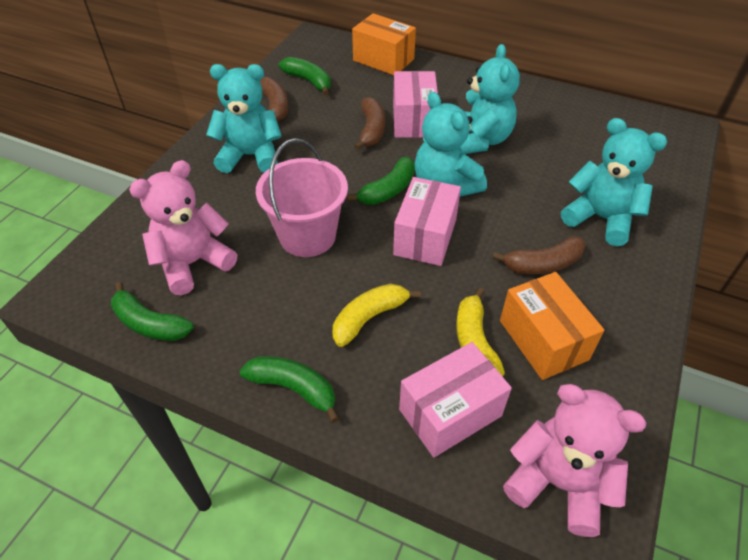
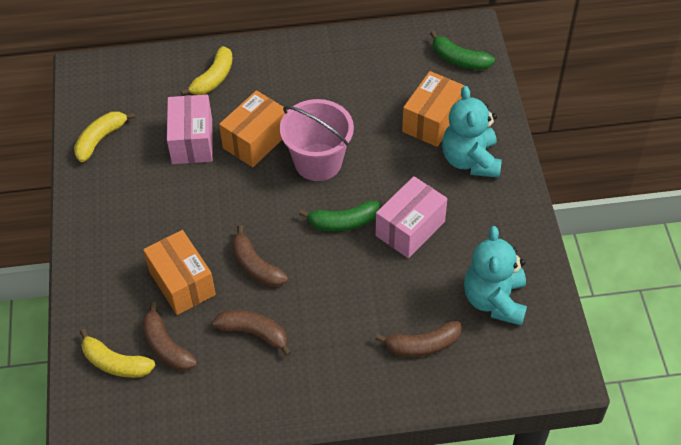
brown banana: [260,77,288,122] [354,97,385,150] [492,236,586,274] = 3 -> [142,302,197,370] [212,310,292,356] [232,225,288,287] [375,321,461,357] = 4
green banana: [111,282,194,341] [240,356,339,423] [278,57,331,95] [347,157,415,205] = 4 -> [299,201,380,231] [430,31,495,70] = 2
orange box: [352,13,416,75] [500,272,604,380] = 2 -> [143,230,216,315] [219,90,285,167] [402,71,465,147] = 3
pink box: [393,71,438,138] [393,177,461,266] [399,342,512,457] = 3 -> [167,95,213,164] [376,176,447,258] = 2
pink teddy bear: [129,160,237,295] [503,384,646,537] = 2 -> none = 0
turquoise teddy bear: [206,64,282,173] [414,92,487,197] [461,44,520,154] [561,118,667,246] = 4 -> [442,86,502,178] [464,226,527,326] = 2
yellow banana: [332,284,421,347] [456,287,505,377] = 2 -> [74,111,135,162] [80,329,155,378] [181,46,233,96] = 3

